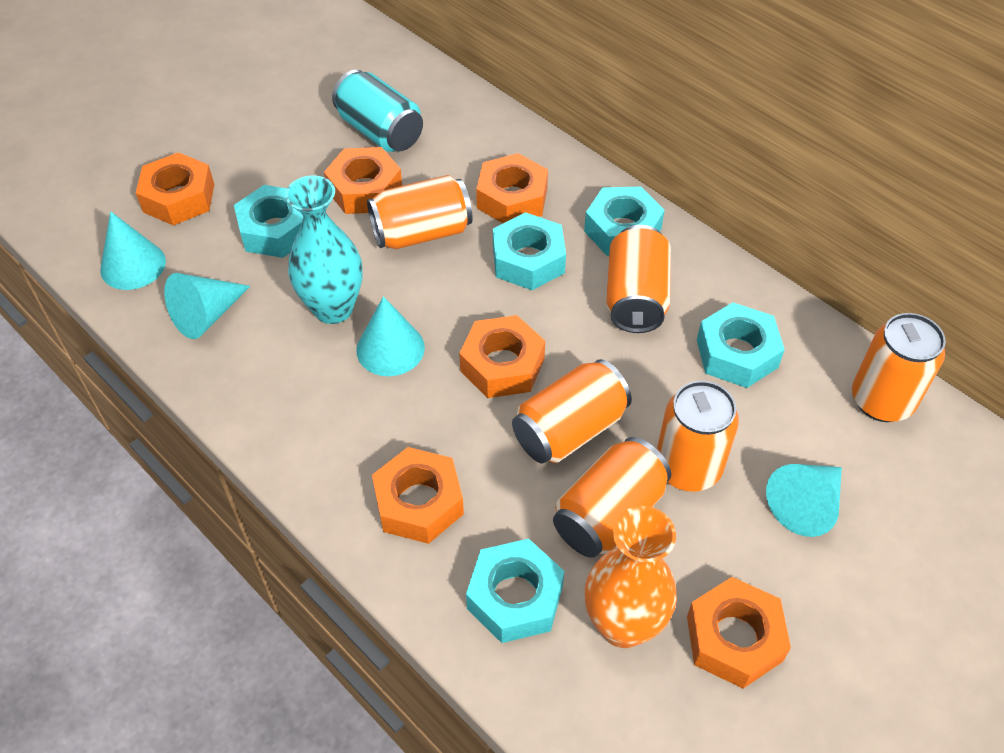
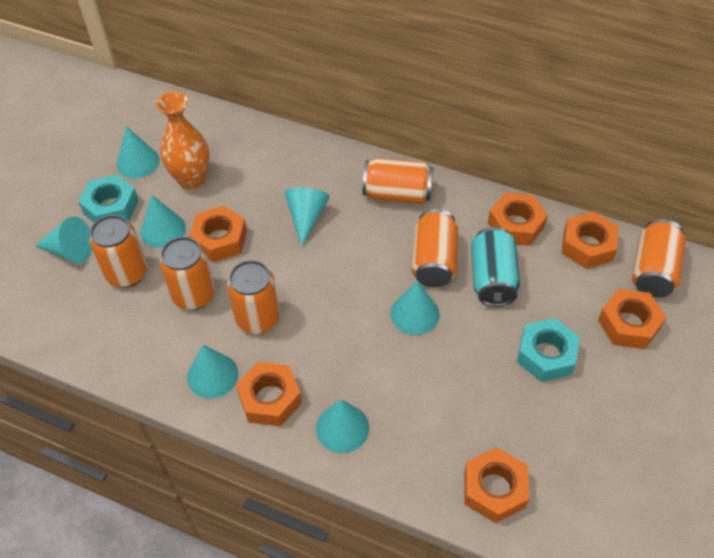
turquoise cone: [100,211,166,290] [164,273,250,339] [356,296,425,376] [766,464,842,537] = 4 -> [35,216,92,263] [117,126,160,178] [140,195,186,248] [187,345,238,399] [284,187,330,246] [316,399,369,453] [391,281,440,335] = 7
turquoise nut: [234,185,303,258] [466,539,565,643] [493,212,566,290] [584,187,665,256] [697,302,785,388] = 5 -> [78,174,139,223] [517,318,580,382] = 2
turquoise vase: [285,175,363,324] = 1 -> none = 0

